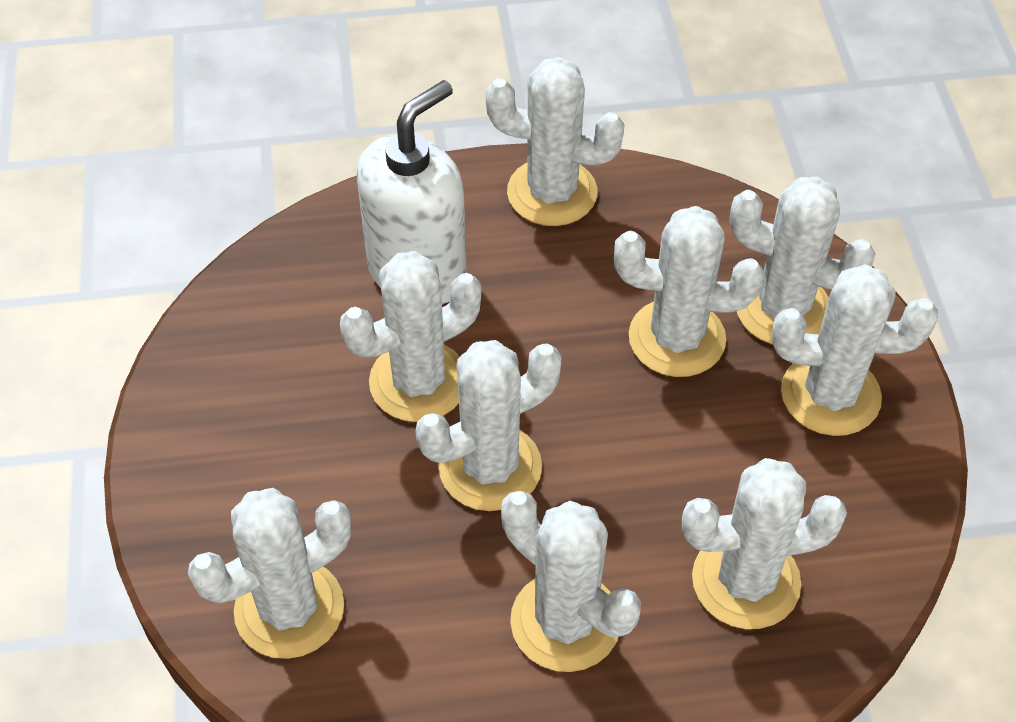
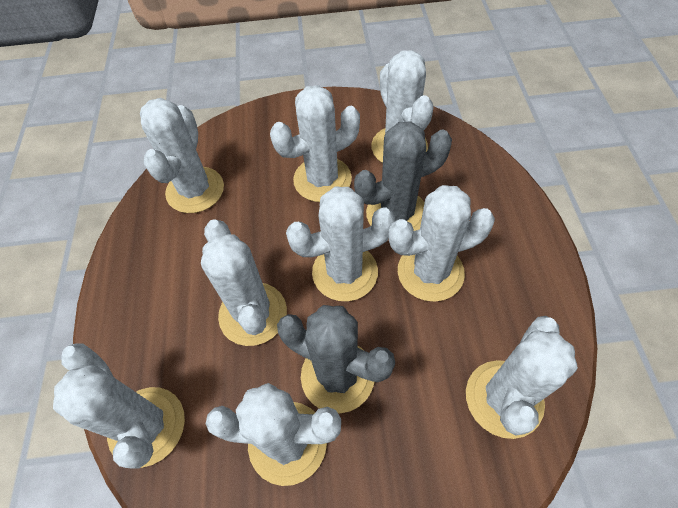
grey cactus: none = 0 -> [277,305,395,413] [354,121,452,231] = 2
white soap dispenser: [356,80,467,305] = 1 -> none = 0

